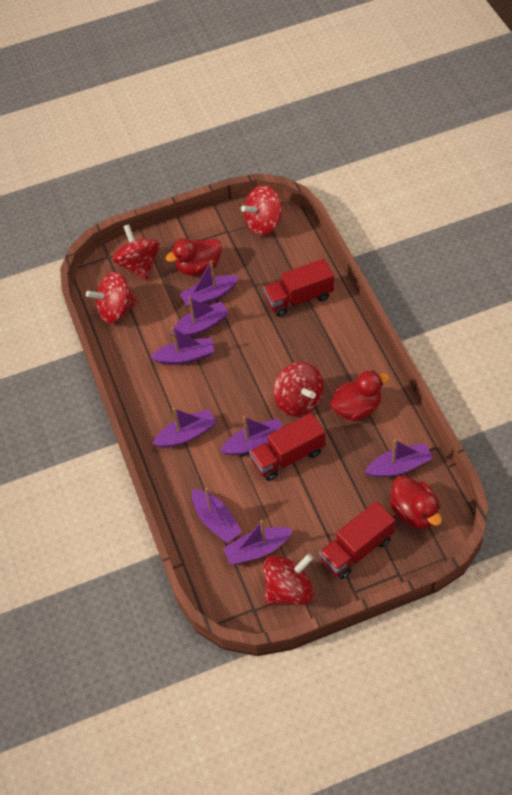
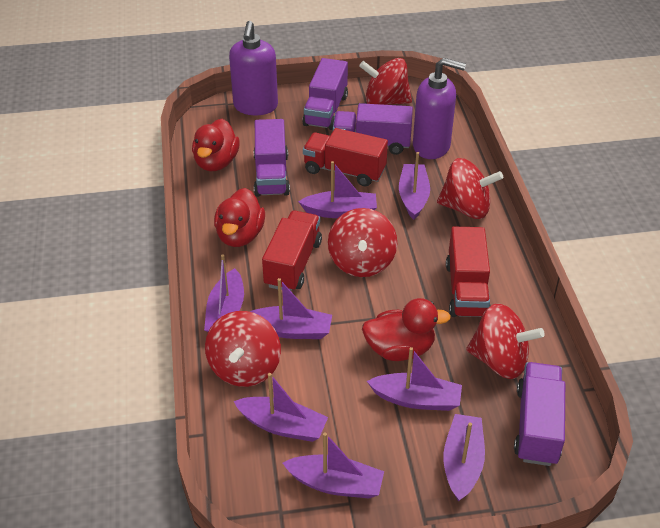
purple soap dispenser: none = 0 -> [229,21,278,115] [413,58,466,159] = 2
purple truck: none = 0 -> [254,119,290,197] [302,58,348,130] [333,103,413,155] [514,362,565,466] = 4

